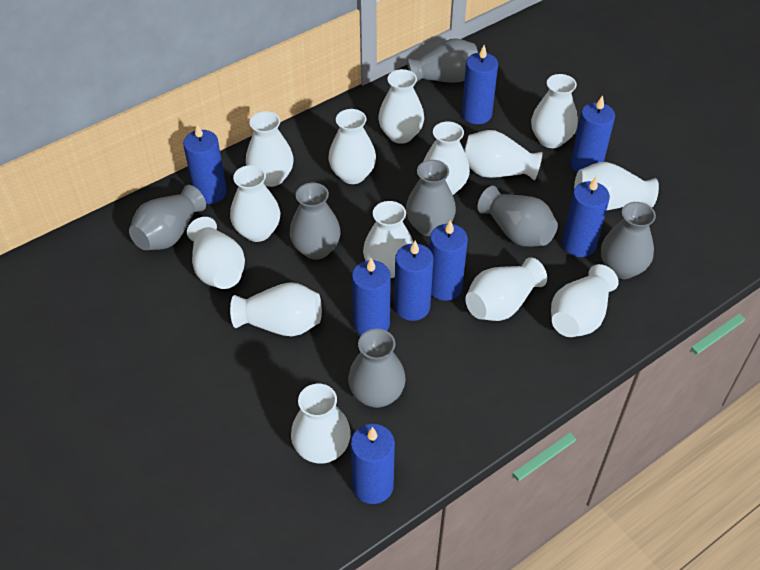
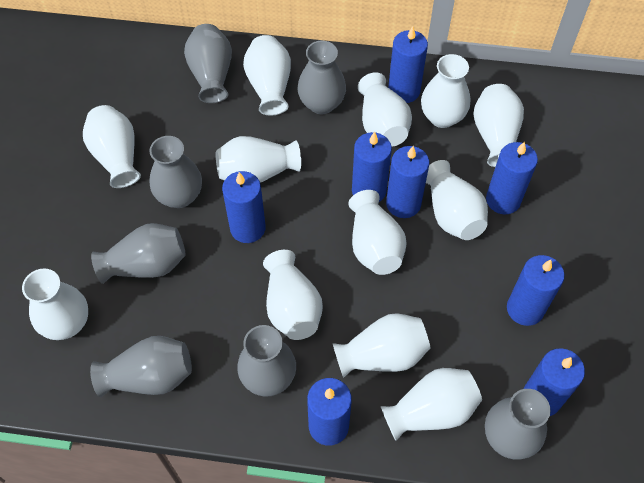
white vase: [187,217,245,289] [230,165,280,242] [230,282,322,336] [246,111,294,187] [291,384,351,464] [329,109,376,184] [363,201,413,278] [378,69,424,144] [423,121,470,195] [464,130,543,180] [465,257,547,321] [531,74,578,148] [551,264,619,337] [574,162,659,210] = 14 -> [22,268,88,340] [83,105,141,188] [216,136,301,183] [243,35,291,116] [263,250,323,340] [333,313,430,378] [348,190,406,275] [358,72,412,146] [381,368,482,441] [421,54,470,128] [426,160,488,240] [473,84,524,167] = 12

